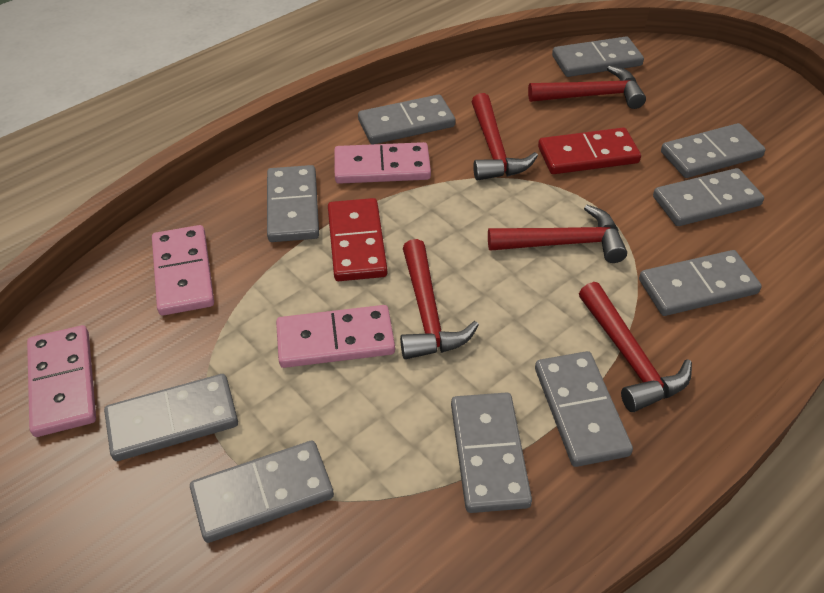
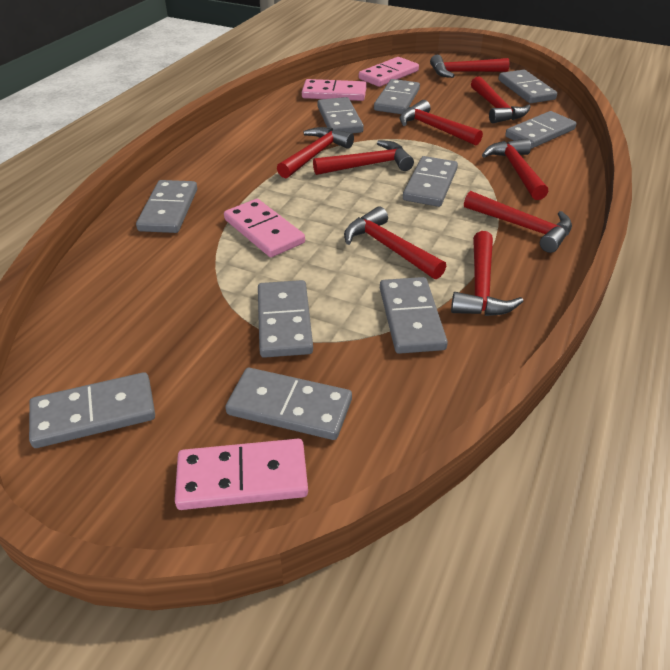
red domino: [328,198,387,281] [538,128,641,174] = 2 -> none = 0
red hammer: [400,239,479,359] [471,93,538,181] [488,205,627,263] [528,65,646,109] [579,282,692,412] = 5 -> [277,127,354,178] [313,140,414,175] [344,206,446,279] [400,100,483,146] [430,55,510,78] [451,231,524,316] [464,191,572,253] [471,76,531,123] [482,138,548,200] = 9

